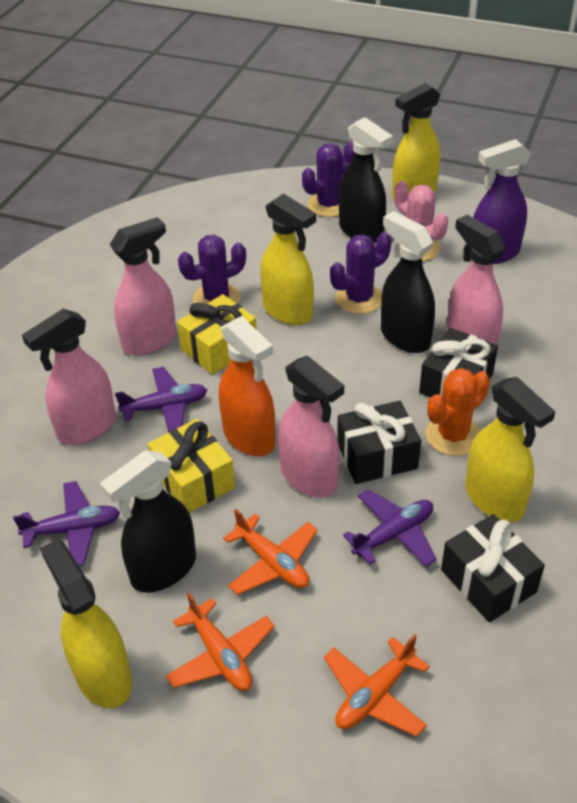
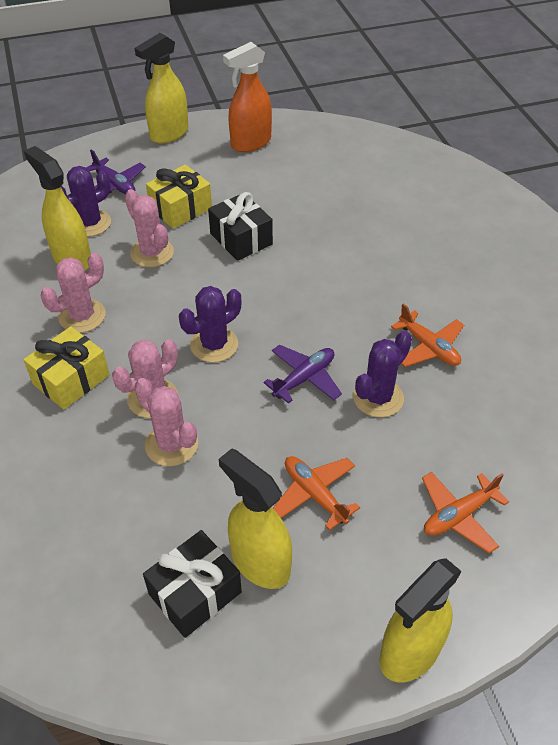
black gift: [337,401,421,484] [419,328,498,398] [441,514,545,622] = 3 -> [143,530,242,638] [208,192,273,261] = 2
black spray bottle: [100,450,196,593] [339,117,393,243] [381,211,435,353] = 3 -> none = 0
orange cactus: [425,368,490,456] = 1 -> none = 0
pink cactus: [394,181,448,261] = 1 -> [41,253,106,333] [112,339,178,418] [125,189,174,267] [135,378,198,466] = 4
pink spray bottle: [22,309,116,445] [110,217,176,356] [278,355,344,497] [447,215,505,345] = 4 -> none = 0
purple plane: [13,481,120,566] [115,367,207,432] [343,489,437,567] = 3 -> [86,149,146,194] [264,345,342,404] = 2
purple spray bottle: [471,139,531,264] = 1 -> none = 0

